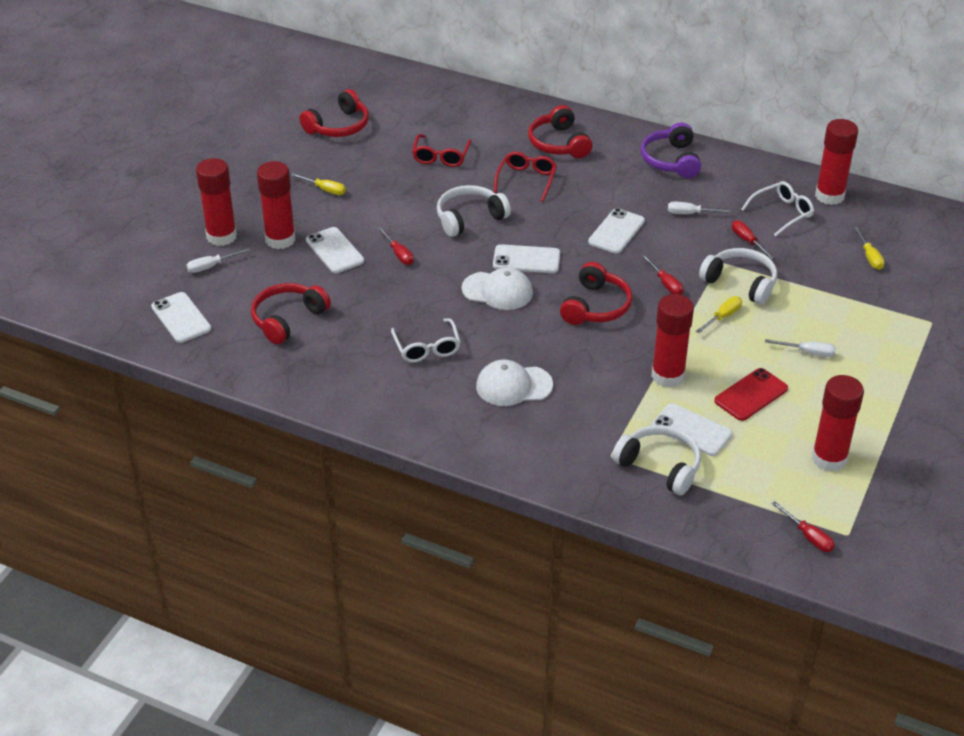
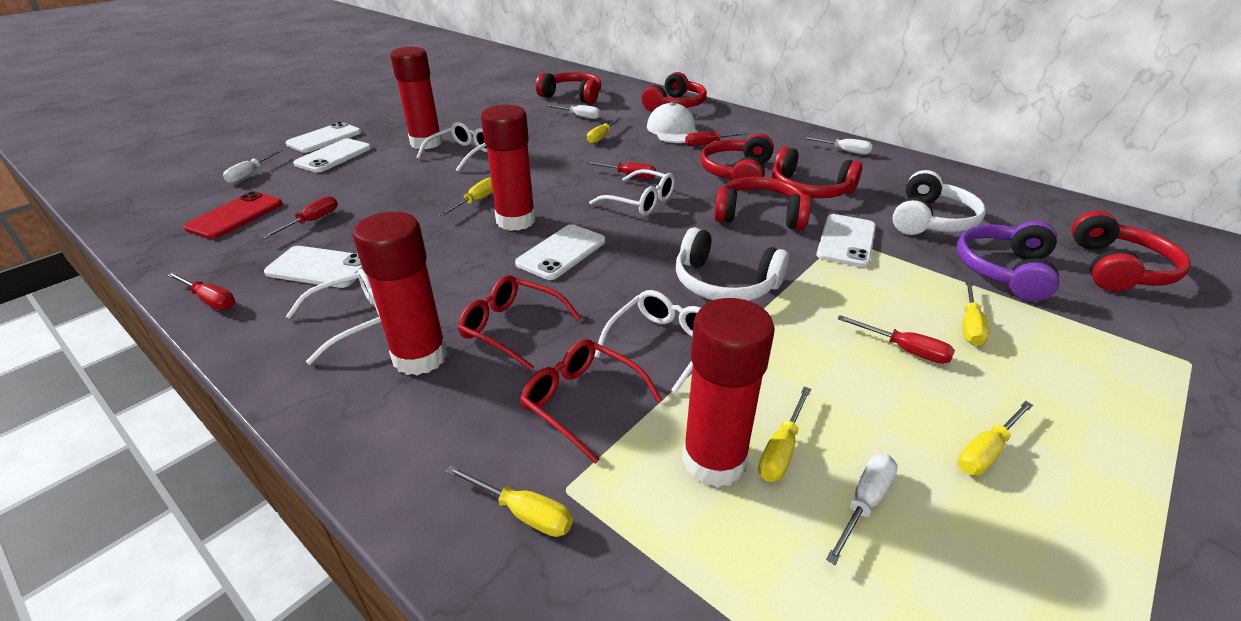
red glue stick: [196,158,237,246] [257,161,296,249] [651,294,694,388] [812,375,864,472] [815,119,858,205] = 5 -> [353,212,448,375] [390,47,442,149] [481,105,536,231] [682,298,775,488] = 4
red headphones: [251,283,331,345] [300,89,369,137] [528,105,592,158] [560,262,632,325] = 4 -> [536,72,601,104] [642,72,707,112] [700,133,774,190] [714,177,811,230] [772,146,862,198] [1071,211,1191,291] = 6
red screwdriver: [377,227,414,265] [642,255,683,295] [732,220,774,259] [772,501,835,552] = 4 -> [167,272,235,310] [261,196,338,238] [586,161,656,179] [685,132,748,146] [837,315,955,364] = 5
white cap: [462,268,533,310] [476,360,553,406] = 2 -> [647,102,698,143] = 1
white glasses: [391,318,461,363] [741,181,814,236] = 2 -> [286,269,381,365] [416,122,487,172] [589,169,675,216] [594,290,701,393] = 4
white headphones: [437,185,511,237] [612,425,701,495] [699,248,777,305] = 3 -> [676,227,789,301] [892,170,986,235] = 2
white screwdriver: [186,248,250,273] [668,202,731,214] [765,339,836,357] = 3 -> [223,149,283,183] [546,105,601,119] [802,136,873,155] [826,454,898,565] = 4
yellow screwdriver: [291,173,346,195] [696,296,742,333] [853,227,885,270] = 3 -> [439,177,493,216] [445,465,573,537] [587,117,622,144] [758,387,811,482] [958,401,1033,476] [963,280,990,346] = 6

